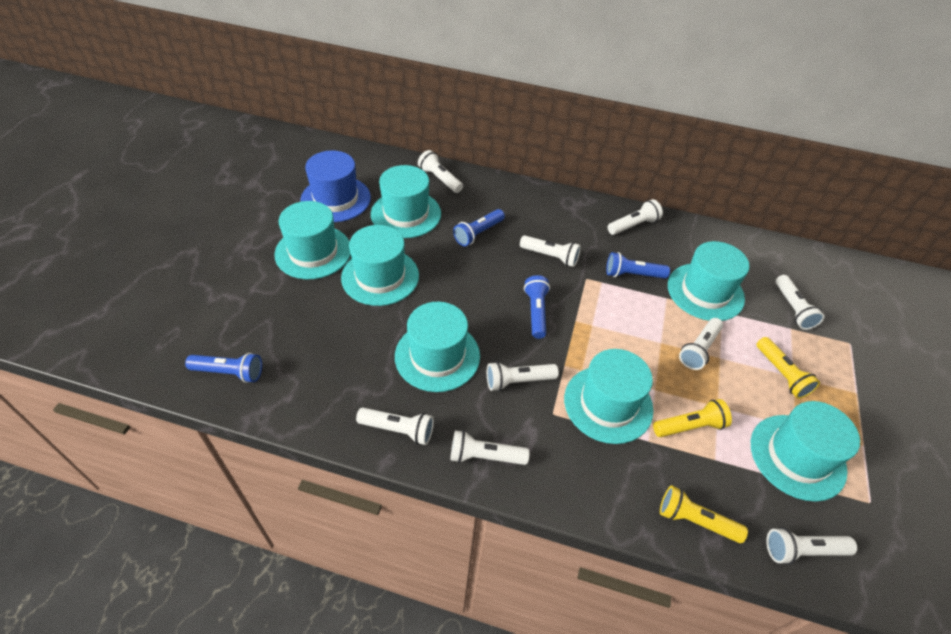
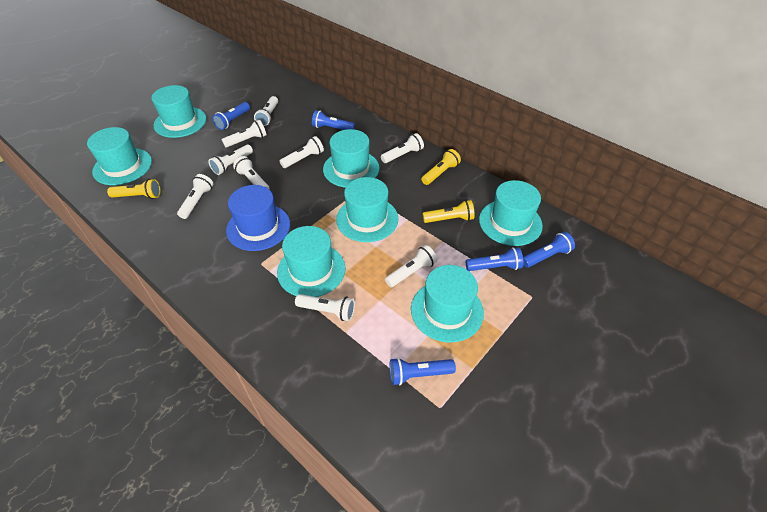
blue flashlight: [185,353,262,383] [453,209,505,246] [524,275,550,339] [606,252,670,279] = 4 -> [212,102,250,130] [312,110,355,130] [389,357,456,385] [466,247,523,271] [523,232,575,268] = 5

